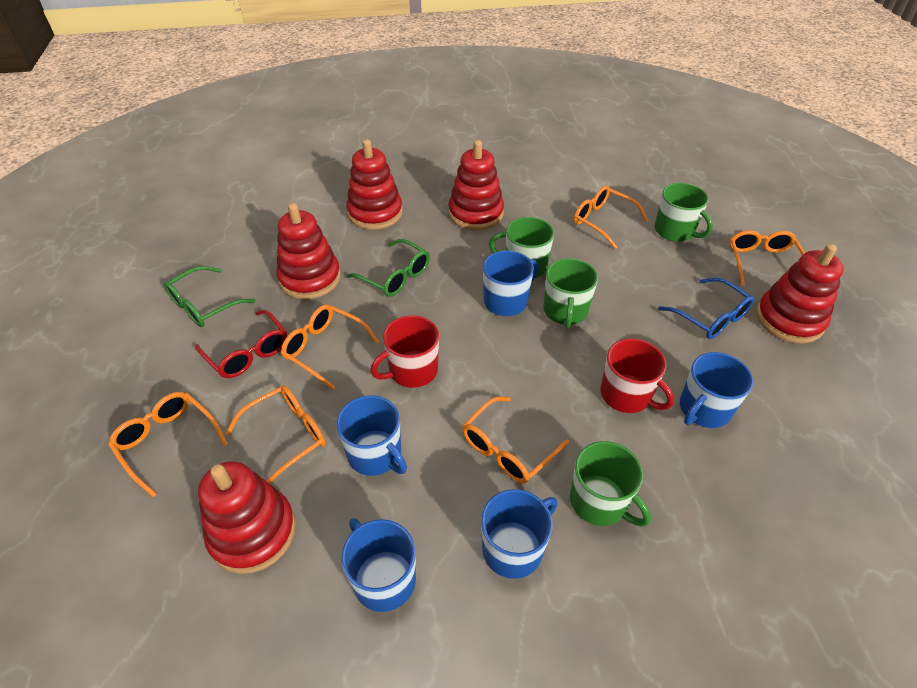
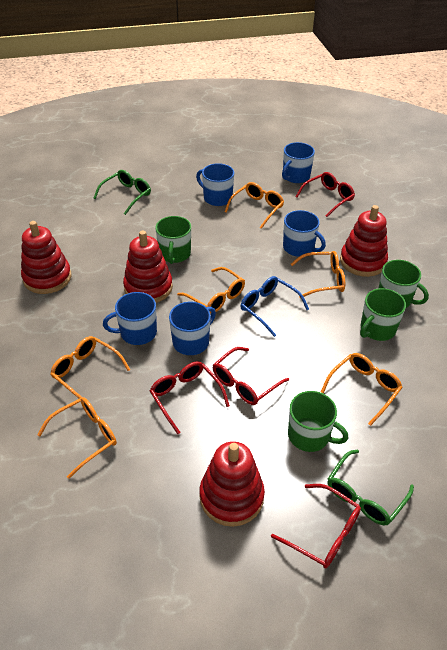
red glasses: [195,310,287,378] = 1 -> [150,361,230,434] [213,347,289,405] [271,484,361,569] [296,172,355,217] = 4
red mug: [370,315,439,388] [600,339,674,413] = 2 -> none = 0
red stacking toy: [198,461,296,574] [277,203,341,299] [346,139,403,230] [449,140,504,230] [756,244,843,343] = 5 -> [21,221,72,294] [123,231,173,303] [200,441,265,527] [340,205,388,277] = 4

